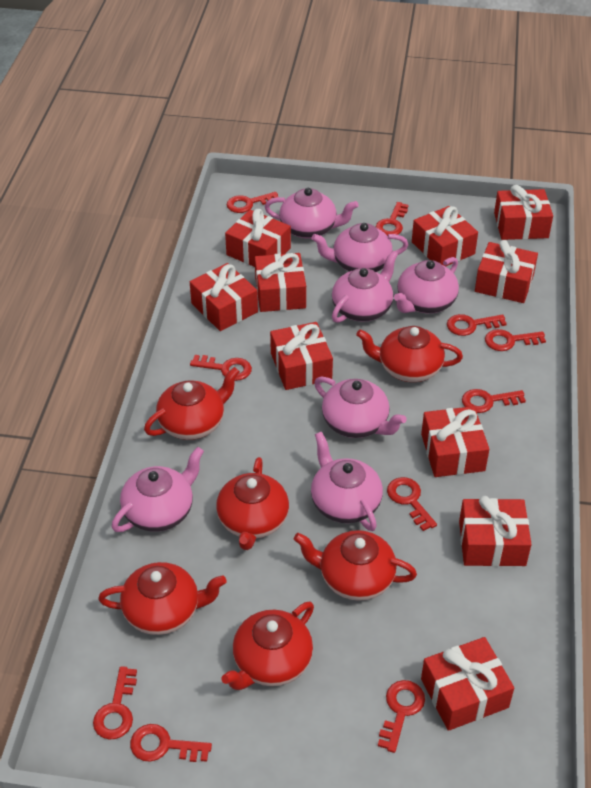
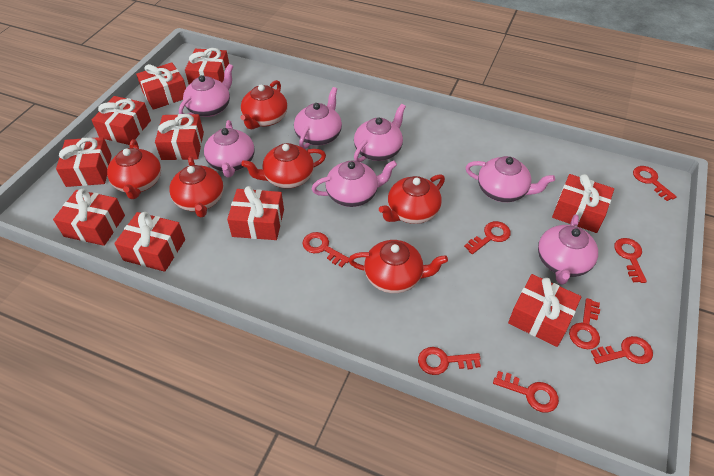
red key: [93,666,137,740] [130,724,212,762] [190,355,252,381] [227,192,278,213] [376,202,409,236] [378,680,425,753] [387,477,437,531] [447,314,507,336] [462,389,526,413] [485,329,546,351] = 10 -> [302,232,349,267] [418,347,481,375] [464,221,511,254] [493,371,559,412] [569,298,600,349] [591,336,653,364] [614,238,647,283] [633,166,677,201] = 8

